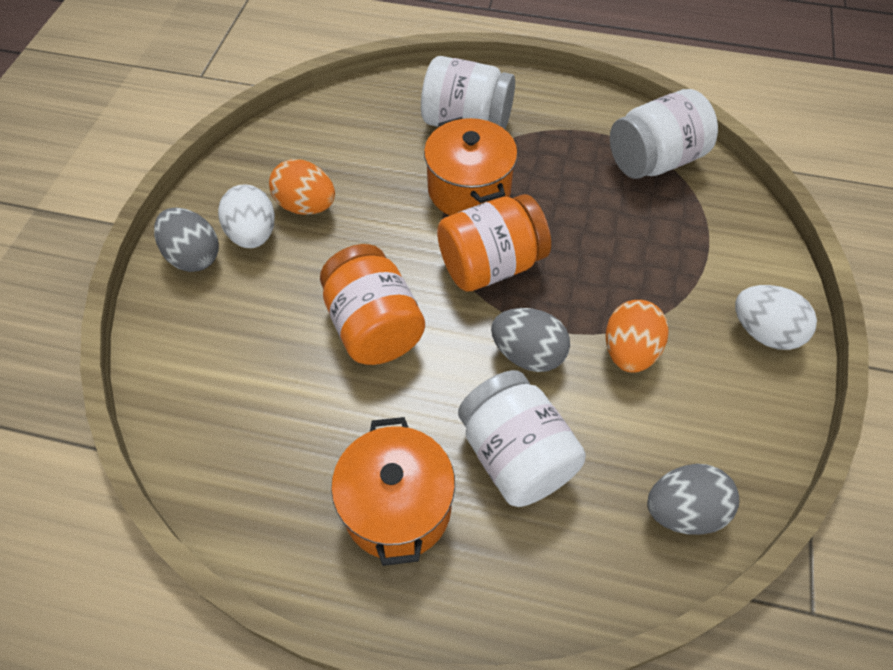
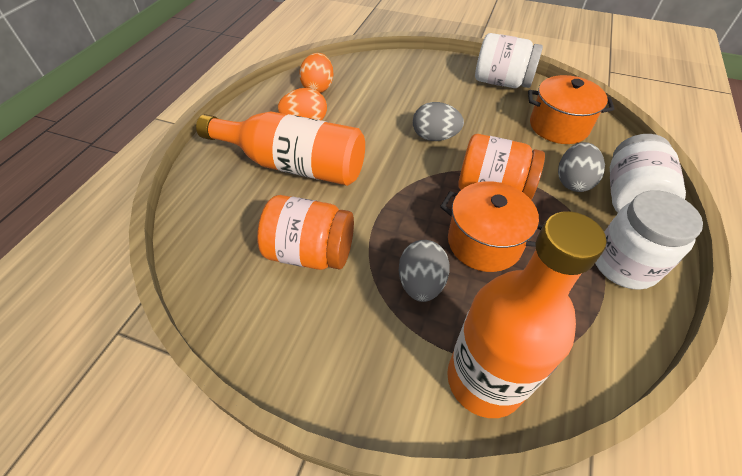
orange bottle: none = 0 -> [196,112,365,186] [447,211,606,418] = 2
white egg: [218,184,275,248] [735,285,817,350] = 2 -> none = 0

